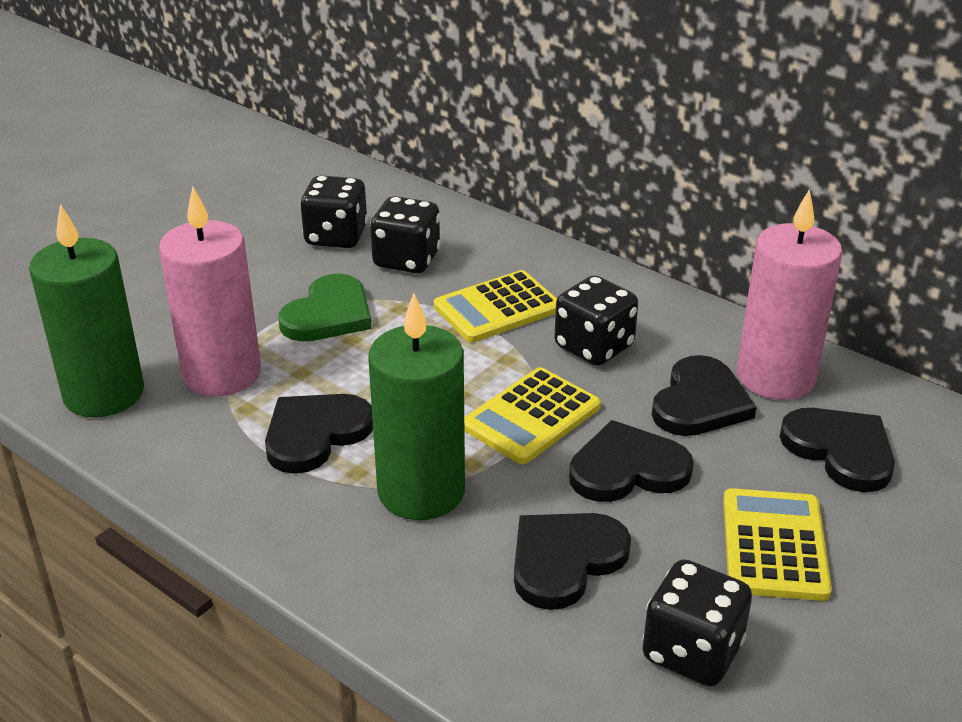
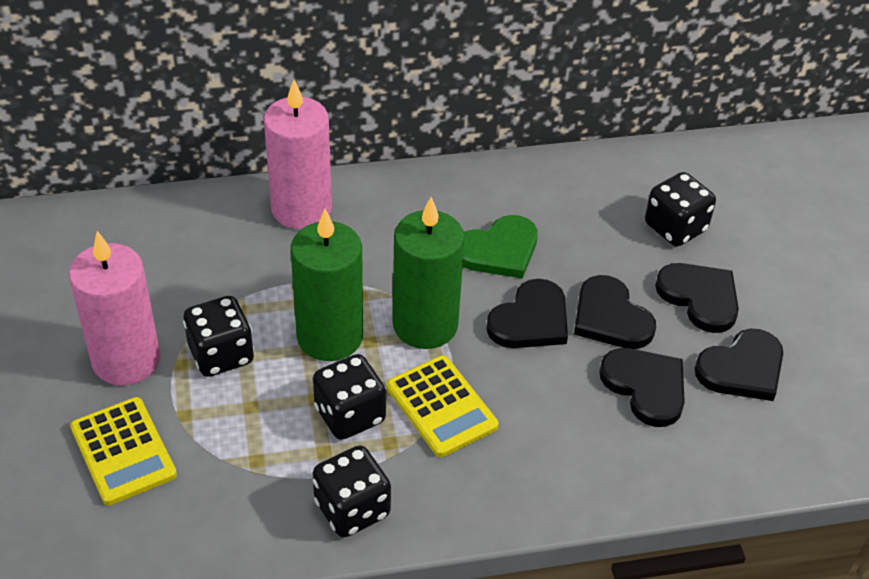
yellow calculator: [434,270,557,343] [464,367,601,464] [723,488,832,601] = 3 -> [70,397,177,505] [387,355,499,457] = 2

